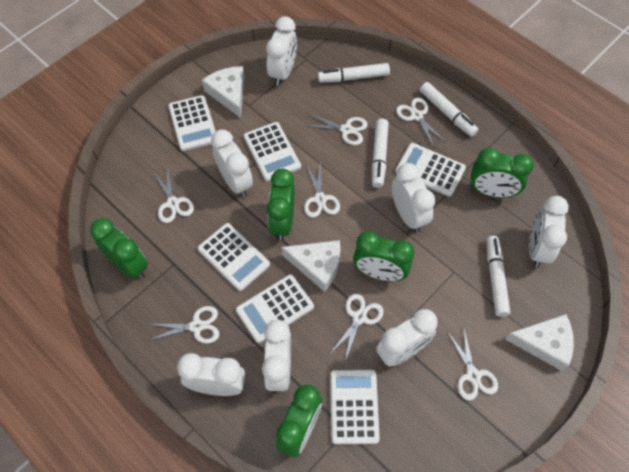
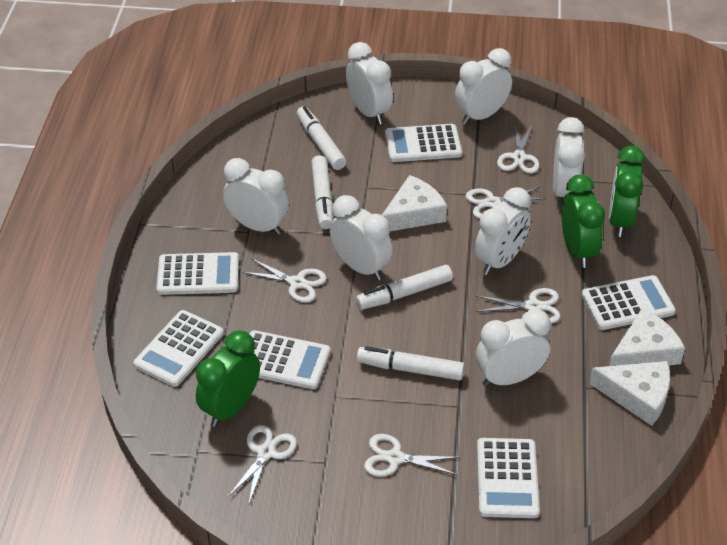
green clock: [90,218,148,279] [267,169,295,241] [276,385,322,457] [353,231,415,281] [471,148,534,198] = 5 -> [196,330,260,427] [562,175,605,268] [609,146,645,237] = 3
white scissors: [148,306,219,343] [154,167,194,223] [304,161,340,218] [308,114,368,145] [329,294,384,362] [396,98,447,147] [447,329,498,401] = 7 -> [228,425,297,506] [242,258,327,303] [364,434,460,477] [466,187,547,219] [476,288,560,324] [497,123,539,174] = 6

